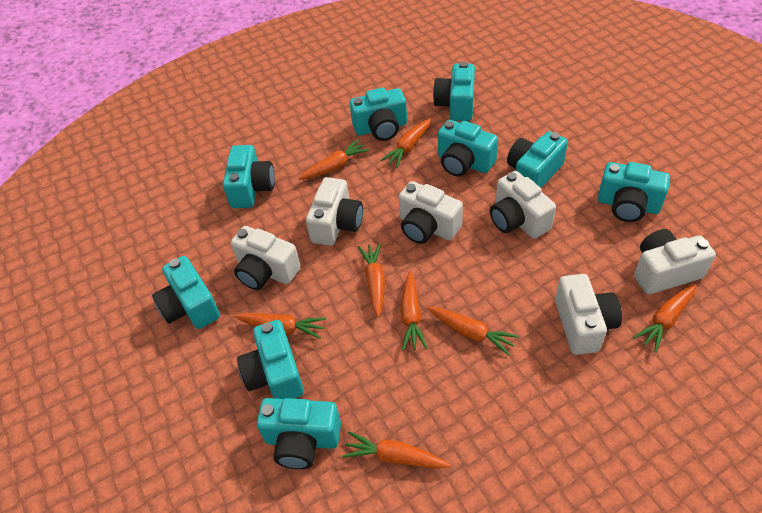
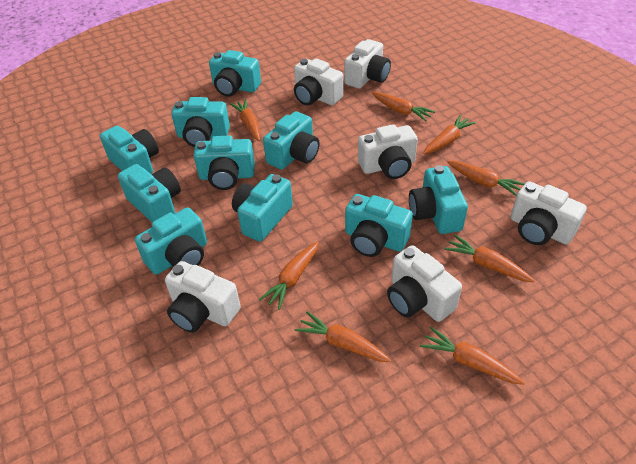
turquoise camera: [152,256,220,329] [223,145,275,208] [237,320,304,399] [257,398,341,469] [350,88,407,141] [433,61,475,121] [438,120,498,177] [507,131,568,188] [597,162,670,222] = 9 -> [100,126,159,174] [118,164,181,222] [135,207,207,275] [171,97,230,147] [193,135,255,190] [209,50,261,97] [232,174,293,242] [263,111,320,170] [345,194,413,257] [409,165,468,234] = 10

